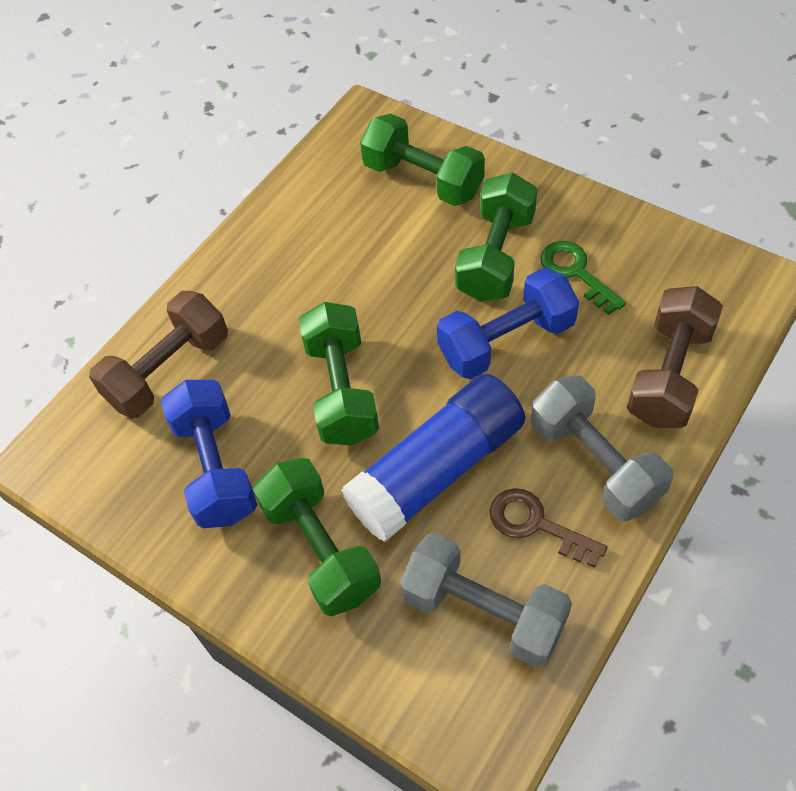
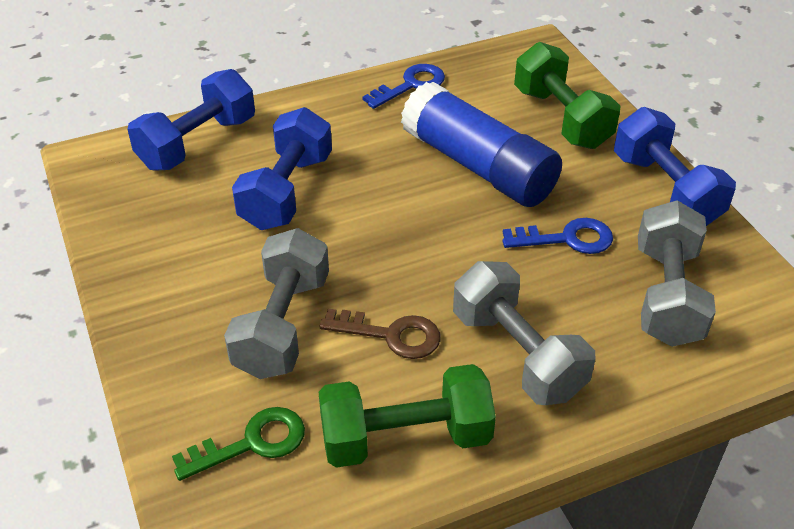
blue dumbbell: [161,380,257,528] [437,268,579,379] = 2 -> [127,69,255,171] [232,107,332,230] [614,107,736,226] = 3
blue key: none = 0 -> [362,64,445,109] [503,218,613,254] = 2
brown dumbbell: [89,291,228,418] [627,286,723,428] = 2 -> none = 0
green dumbbell: [253,458,381,617] [299,302,379,445] [360,114,485,206] [455,173,537,302] = 4 -> [319,364,496,468] [514,42,620,149] = 2
grey dumbbell: [400,532,572,668] [531,375,673,521] = 2 -> [224,228,329,379] [453,261,596,405] [638,200,716,347] = 3

